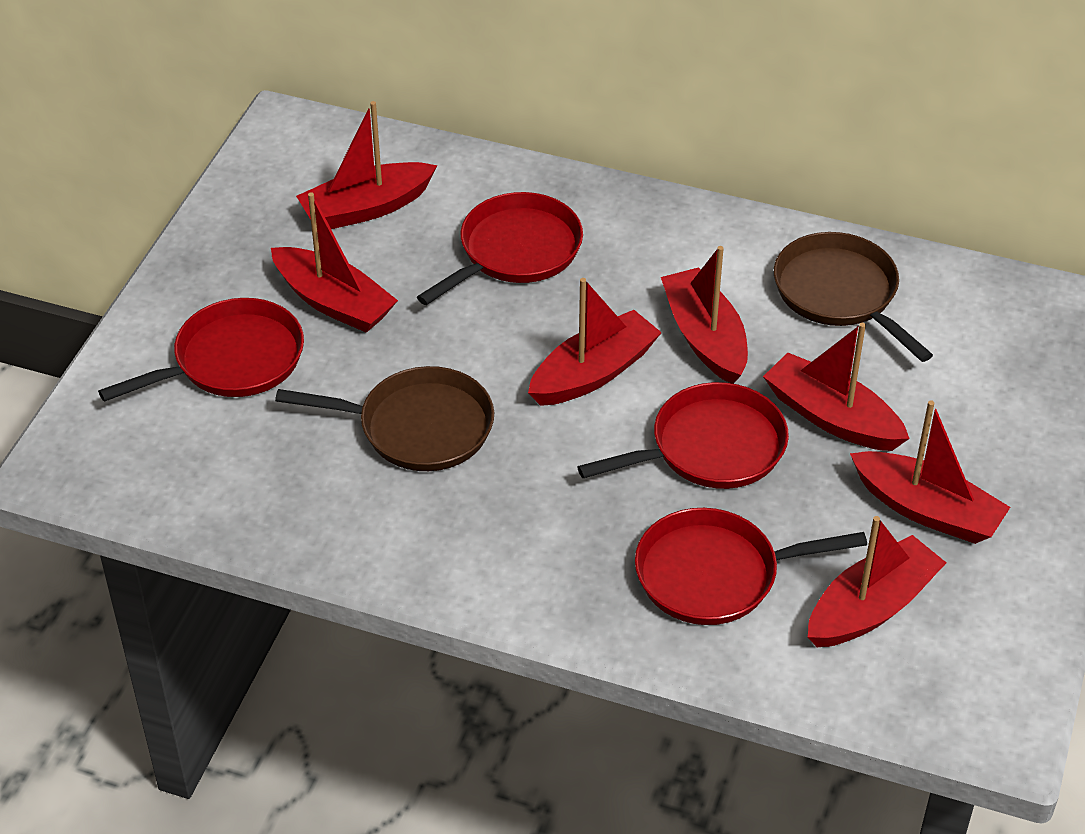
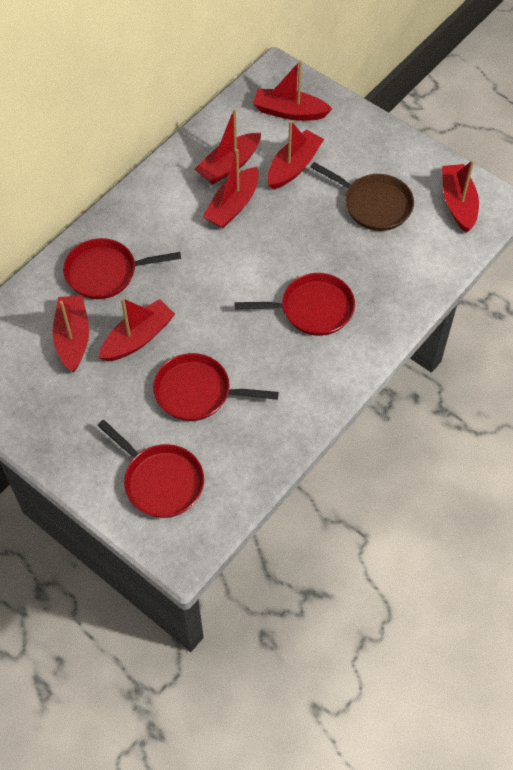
brown pan: [275,366,494,471] [774,232,933,362] = 2 -> [310,162,414,231] = 1

